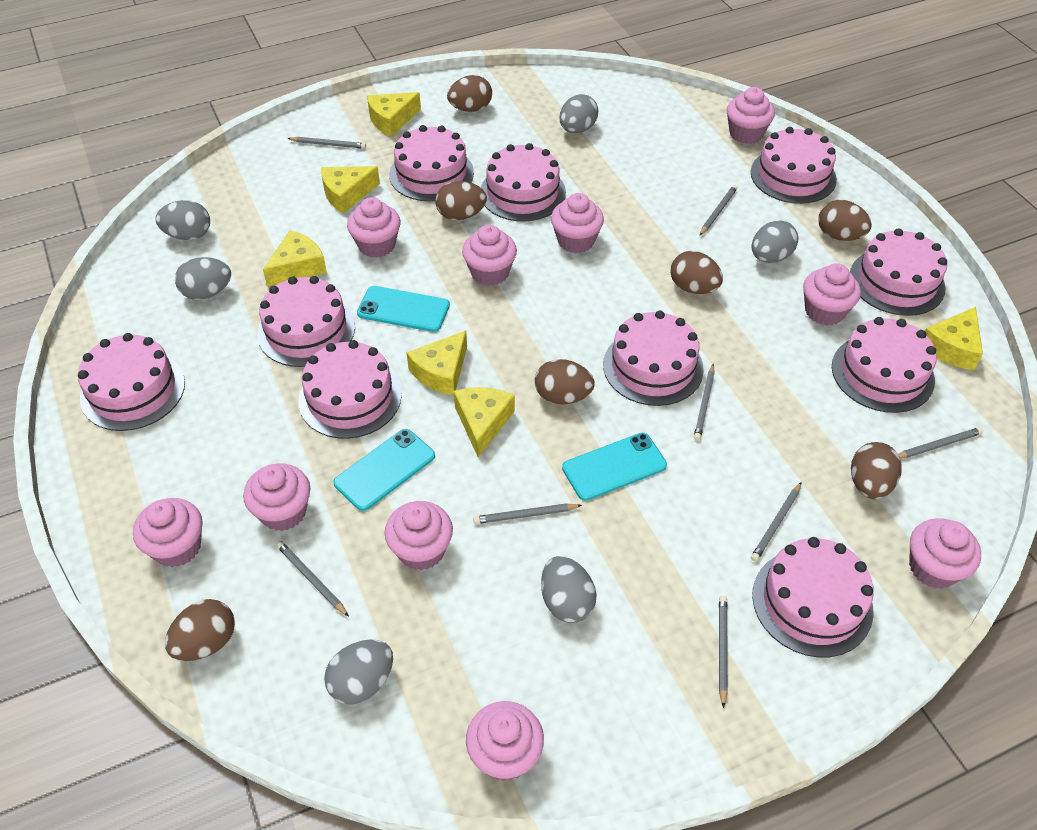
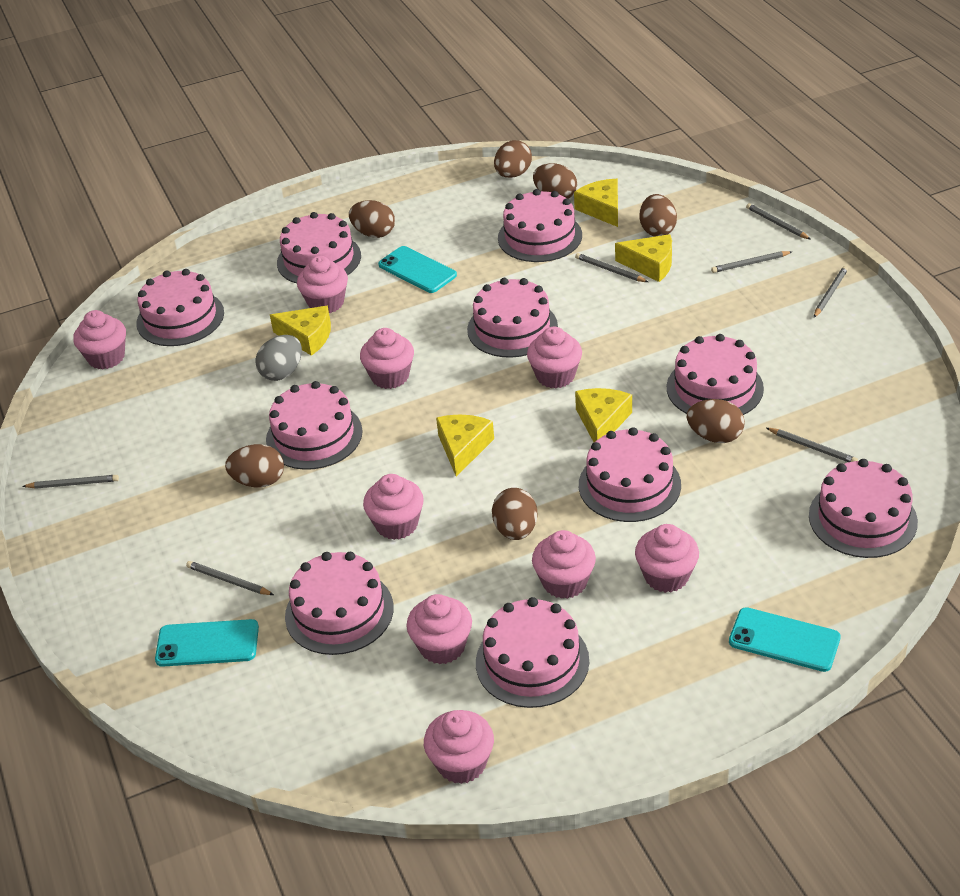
grey egg: [156,200,210,240] [175,257,231,300] [324,639,393,705] [541,556,597,623] [560,94,598,133] [752,220,798,263] = 6 -> [255,335,302,381] = 1
grey pencil: [276,541,349,617] [287,137,366,149] [473,503,582,524] [694,364,715,441] [700,185,737,235] [719,596,728,708] [751,482,802,562] [898,427,983,459] = 8 -> [22,475,119,489] [186,561,274,595] [575,253,648,282] [711,251,792,273] [746,203,811,240] [767,428,858,462] [814,266,848,318] = 7
pink cupcake: [133,498,203,567] [243,464,310,531] [347,197,400,258] [384,501,453,571] [462,225,517,286] [466,701,544,781] [551,193,604,253] [727,87,775,144] [803,263,861,326] [909,518,981,589] = 10 -> [73,310,126,369] [297,256,348,313] [360,328,414,389] [363,474,424,540] [406,594,472,664] [424,710,494,784] [527,327,582,389] [532,530,596,599] [635,524,699,593] = 9
yellow cheese: [263,230,327,287] [321,166,380,213] [367,92,421,137] [406,330,467,395] [454,387,515,457] [925,307,983,370] = 6 -> [270,306,331,356] [436,414,494,477] [574,179,618,227] [575,388,632,442] [615,234,672,282] = 5

